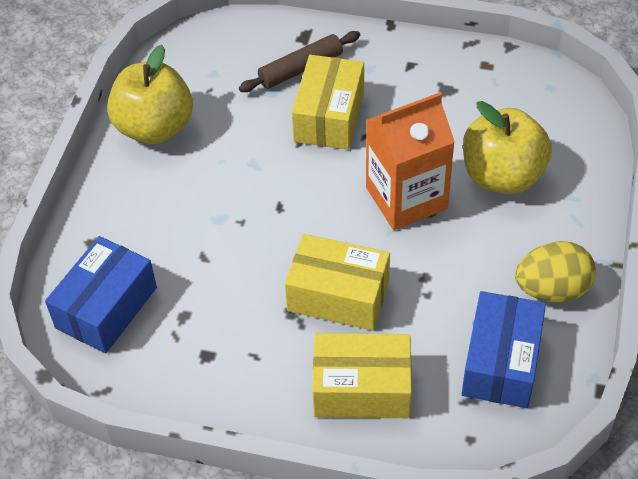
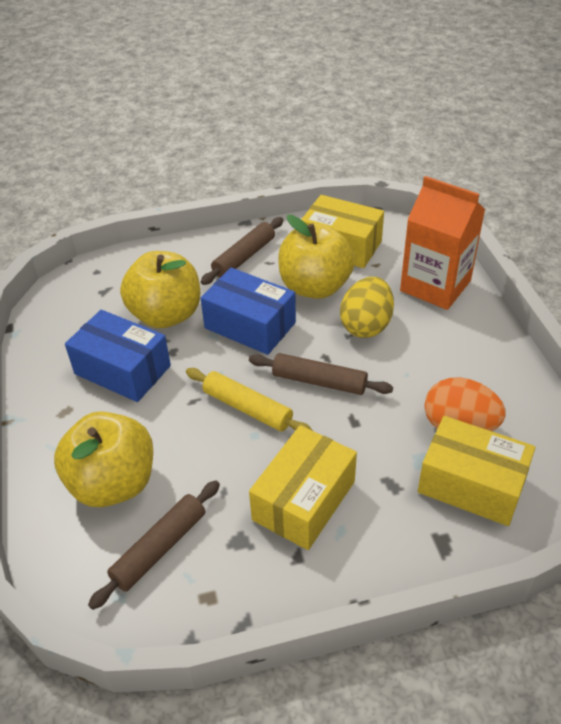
brown rolling pin: [239,31,360,92] = 1 -> [88,480,220,610] [201,217,283,285] [249,353,393,395] = 3
orange egg: none = 0 -> [424,377,506,431] = 1
yellow apple: [107,45,193,144] [463,101,552,194] = 2 -> [54,411,153,507] [120,251,200,328] [278,215,355,299] = 3
yellow rolling pin: none = 0 -> [186,368,313,431] = 1

